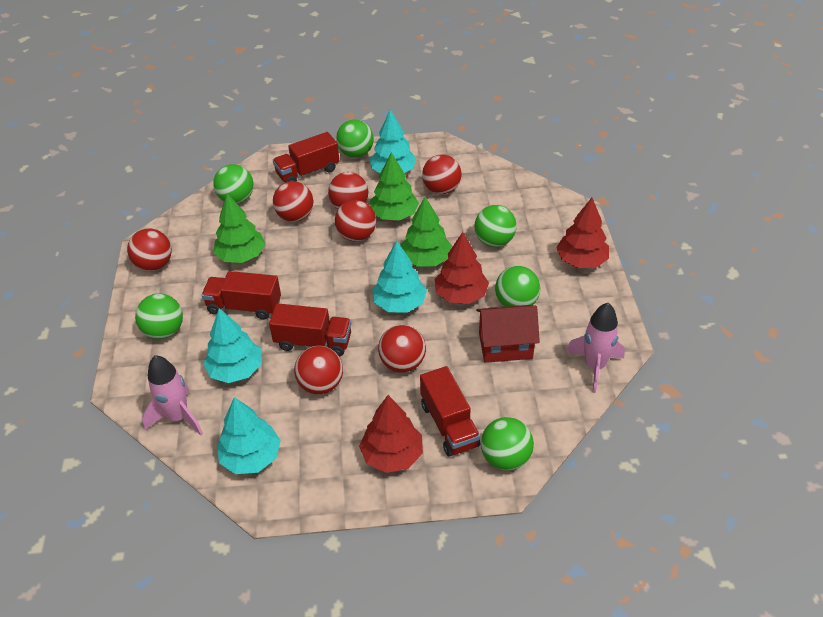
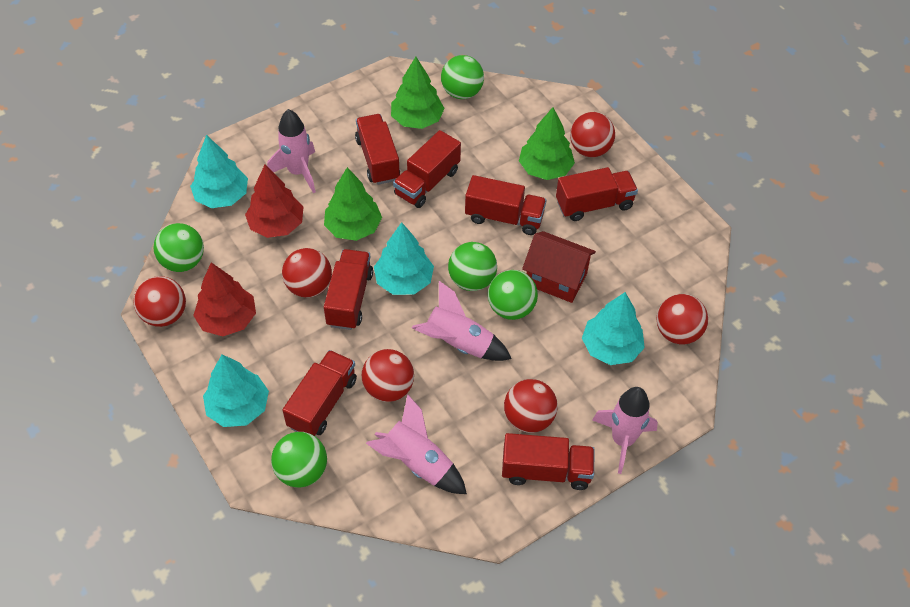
green ball: [135,293,183,339] [213,164,253,204] [336,120,374,158] [475,205,517,247] [481,417,534,470] [495,266,540,307] = 6 -> [153,223,204,272] [271,432,327,488] [441,55,484,99] [448,242,497,291] [488,270,538,320] = 5
pink rocket: [142,355,203,435] [566,303,625,393] = 2 -> [267,109,316,193] [366,394,467,494] [412,281,511,361] [592,387,658,474] = 4
red ball: [127,229,172,271] [273,181,313,222] [294,346,343,394] [328,172,368,209] [335,200,376,242] [378,325,426,372] [422,155,462,194] = 7 -> [133,276,186,327] [282,248,332,298] [362,349,414,402] [504,379,558,433] [570,112,615,157] [656,294,708,344] = 6
red tree: [359,395,423,473] [435,232,489,304] [556,198,609,268] = 3 -> [193,262,256,336] [245,165,303,238] = 2
red truck: [201,271,281,320] [269,303,351,356] [273,132,339,183] [420,366,480,457] = 4 -> [283,350,357,436] [324,249,373,330] [355,114,400,185] [393,130,461,208] [465,175,546,235] [502,433,595,490] [556,167,638,221] = 7

